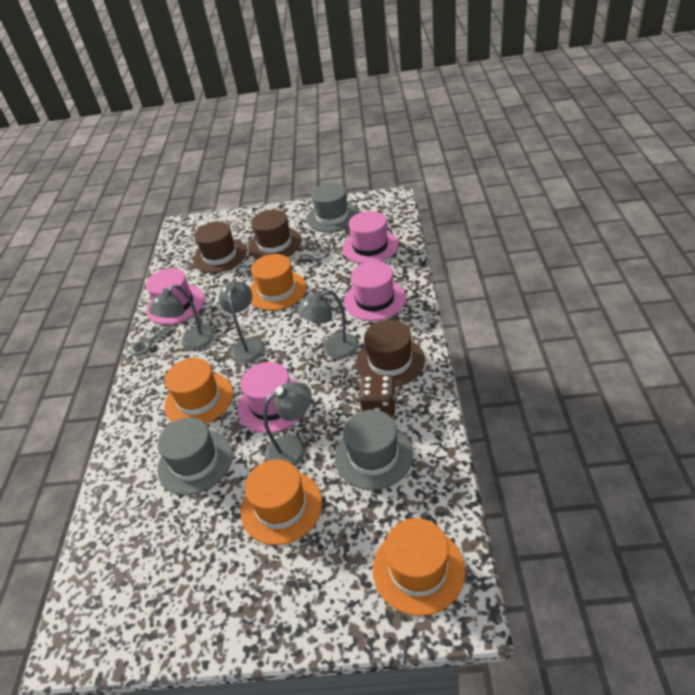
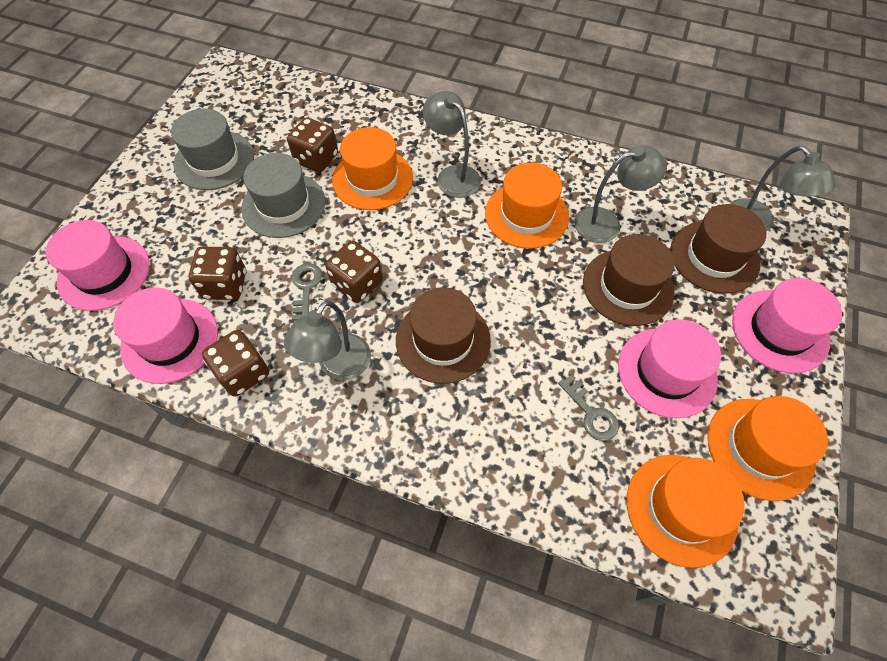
brown dice: [359,375,396,417] = 1 -> [189,247,246,300] [202,330,269,397] [287,117,338,172] [325,241,383,303] = 4
grey hat: [157,418,233,495] [307,183,358,232] [335,410,413,490] = 3 -> [171,109,254,190] [241,153,325,238] = 2
grey key: [130,325,173,356] = 1 -> [292,263,322,321] [558,374,619,441] = 2

